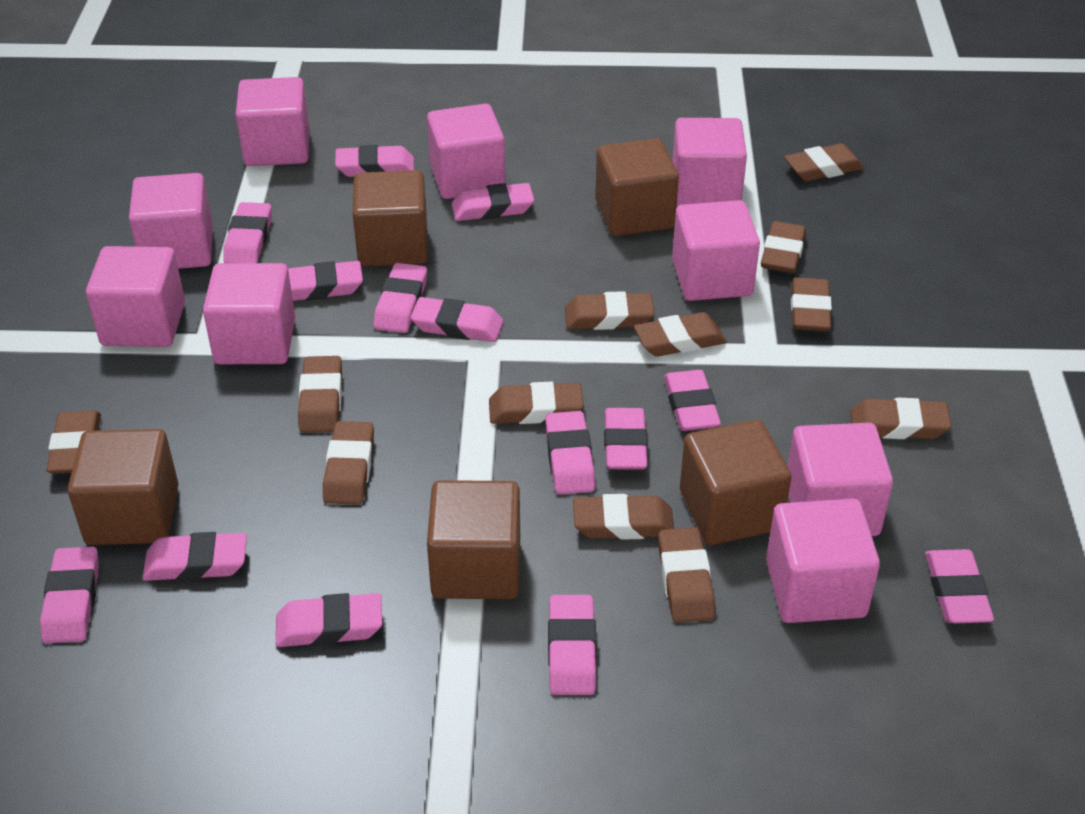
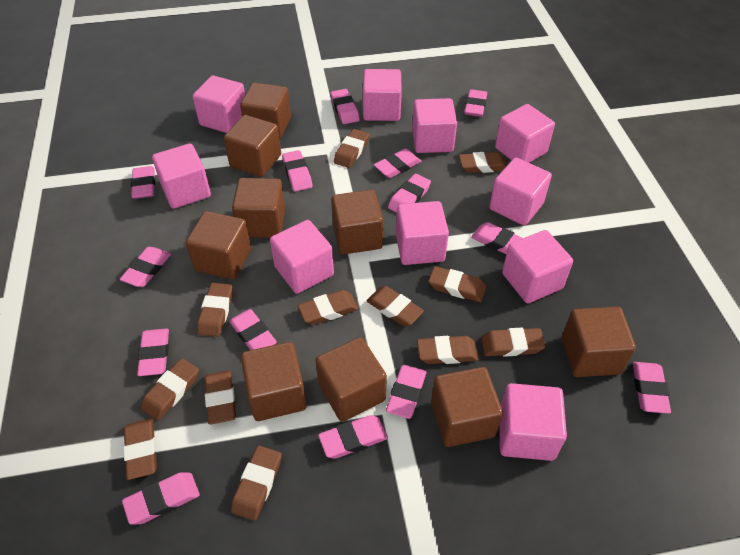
brown cube: [68,429,178,545] [353,170,428,267] [427,480,520,599] [595,138,679,236] [680,420,792,545] = 5 -> [186,211,251,279] [224,115,281,177] [232,178,285,238] [240,82,291,139] [241,342,307,421] [316,337,387,422] [331,190,383,255] [431,367,503,447] [562,307,636,377] = 9
pink cube: [86,246,185,347] [129,173,213,269] [203,263,295,364] [236,77,310,166] [427,104,505,199] [672,118,747,207] [672,200,760,301] [766,499,880,623] [788,423,893,536] = 9 -> [152,143,211,209] [192,75,245,133] [270,220,334,294] [363,69,402,121] [396,201,449,265] [412,98,457,153] [489,158,552,226] [495,104,555,163] [499,383,567,461] [502,230,573,303] = 10

